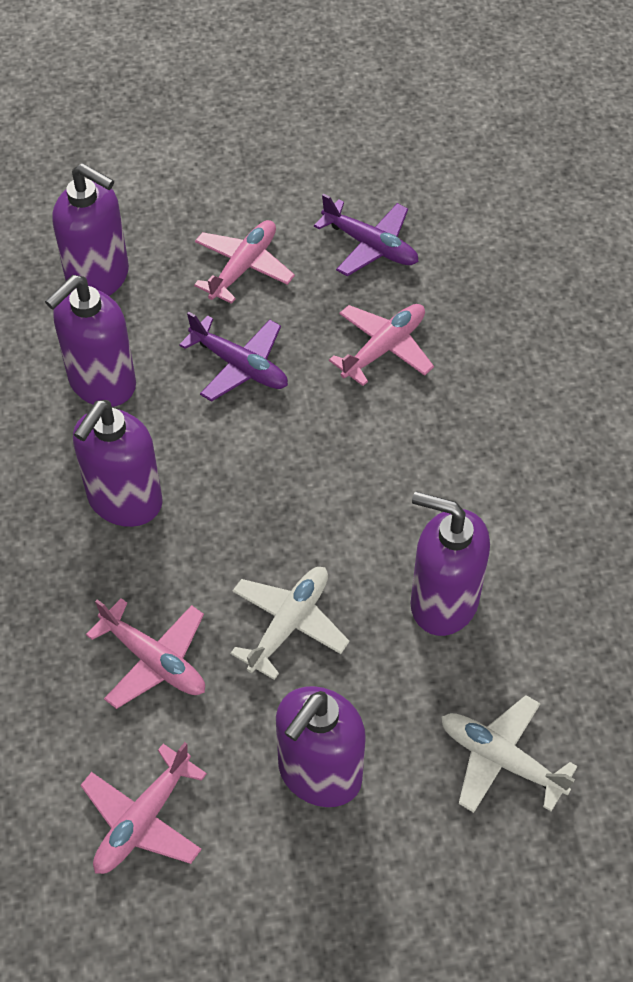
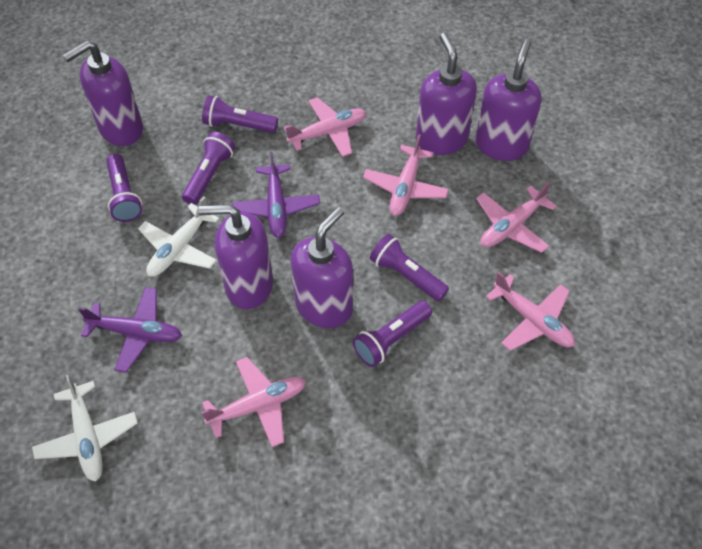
pink plane: [80,742,207,874] [86,598,205,709] [194,220,295,304] [329,304,434,386] = 4 -> [201,357,306,447] [284,97,366,157] [363,134,449,216] [476,182,557,253] [486,272,575,351] = 5
purple flashlight: none = 0 -> [106,153,142,222] [182,132,235,205] [202,95,278,133] [353,301,432,367] [370,234,449,301] = 5

